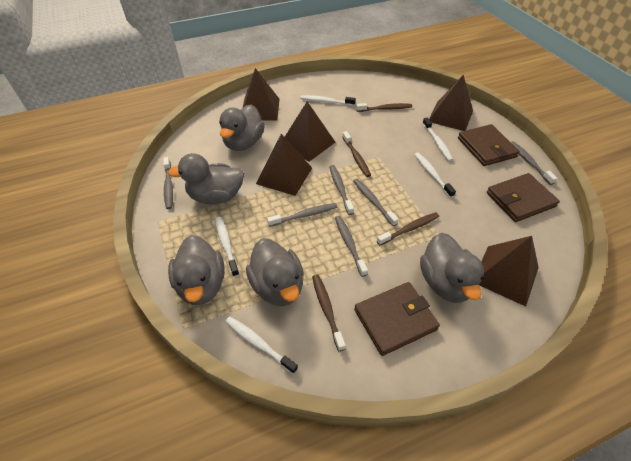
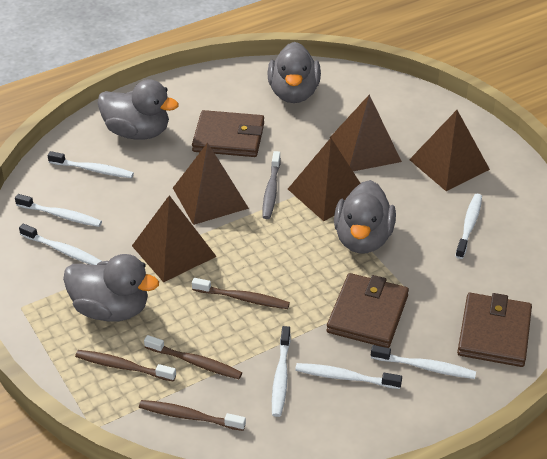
grey duck: [168,153,244,204] [168,235,225,305] [219,105,265,151] [246,239,304,306] [420,233,484,303] = 5 -> [63,254,159,322] [98,79,179,140] [267,42,321,103] [334,180,396,253] = 4
grey toothbrush: [163,157,173,209] [267,203,337,227] [329,165,354,215] [335,216,368,277] [353,179,399,226] [511,141,558,185] = 6 -> [263,151,281,219] = 1
white toothbrush: [215,217,239,277] [225,317,298,374] [300,95,356,106] [414,152,456,198] [423,117,453,162] = 5 -> [15,194,102,227] [19,224,102,265] [48,151,134,178] [272,326,291,417] [295,363,402,389] [371,345,476,379] [455,193,482,259] = 7

